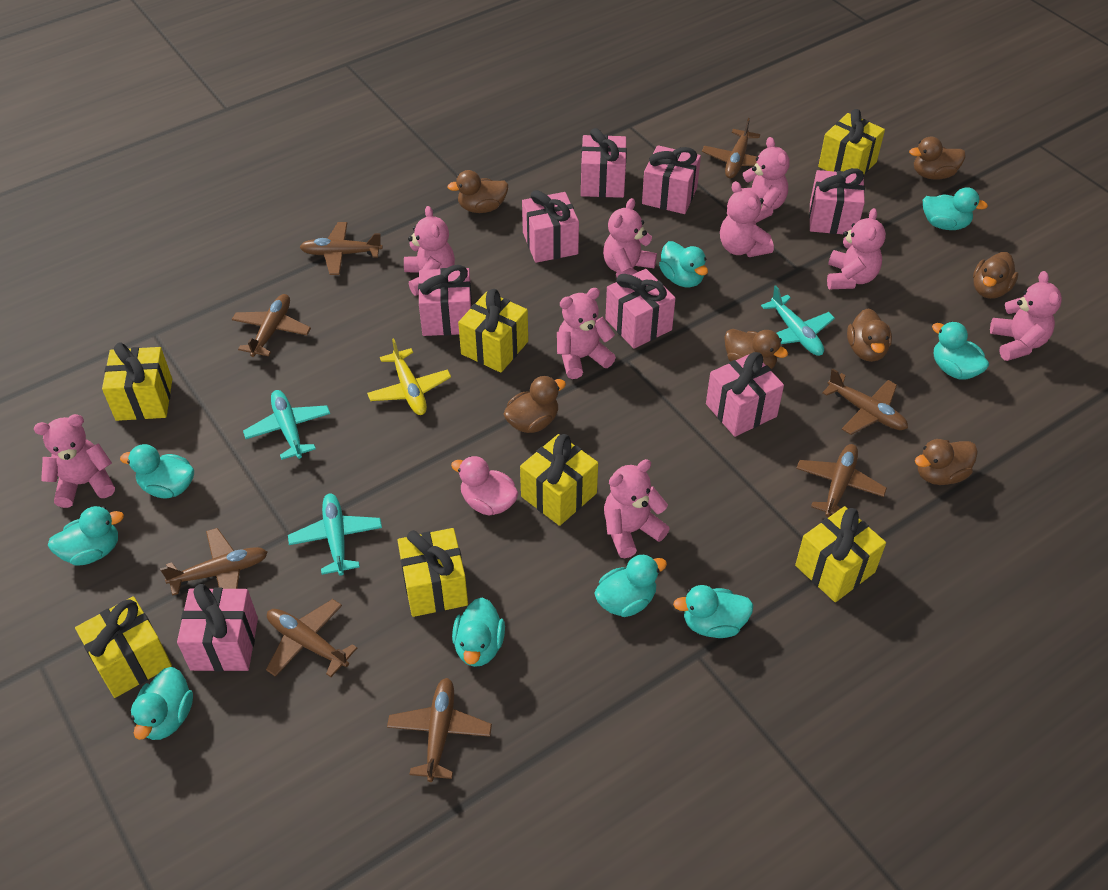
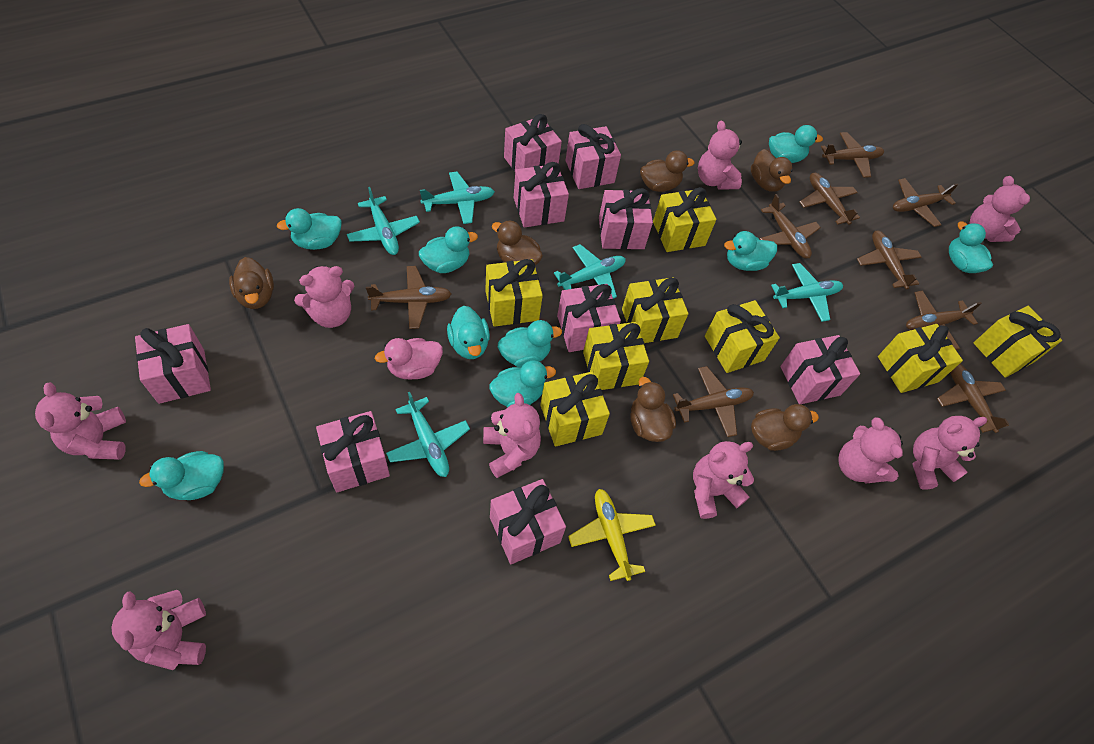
brown duck: [447,170,508,213] [503,376,566,433] [724,329,788,369] [847,308,892,362] [909,137,965,180] [915,439,978,485] [973,252,1018,299] = 7 -> [229,257,274,309] [492,220,543,265] [630,377,676,442] [640,150,694,192] [751,149,793,192] [751,404,819,451] = 6
brown plane: [160,528,268,596] [232,294,311,357] [266,599,357,677] [300,222,383,275] [387,678,492,782] [702,118,760,178] [796,444,887,517] [822,368,908,435] = 8 -> [366,266,452,329] [673,366,754,437] [760,194,821,259] [800,173,860,225] [821,132,884,178] [857,231,921,290] [893,178,959,227] [906,291,982,350] [937,364,1009,433] = 9
pink gift: [177,584,258,671] [418,265,472,336] [522,190,579,263] [581,128,627,198] [605,269,676,349] [642,145,701,214] [706,352,784,437] [809,168,865,234] = 8 -> [135,324,211,404] [316,411,390,492] [490,479,566,564] [504,114,562,172] [514,162,569,228] [557,284,621,352] [565,124,621,189] [599,188,653,249] [780,335,860,404] = 9
turquoise plane: [243,390,330,460] [288,493,382,576] [761,285,835,356] = 3 -> [347,187,420,255] [386,392,470,477] [420,172,495,224] [554,244,626,299] [771,263,843,322] = 5
yellow gift: [75,596,172,698] [102,342,172,421] [397,528,468,617] [458,289,528,373] [520,434,598,526] [795,506,886,602] [818,109,885,174] = 7 -> [485,259,543,327] [540,371,610,447] [583,322,649,390] [622,277,688,343] [653,187,716,252] [705,300,780,373] [878,324,963,393] [974,306,1062,377] = 8

